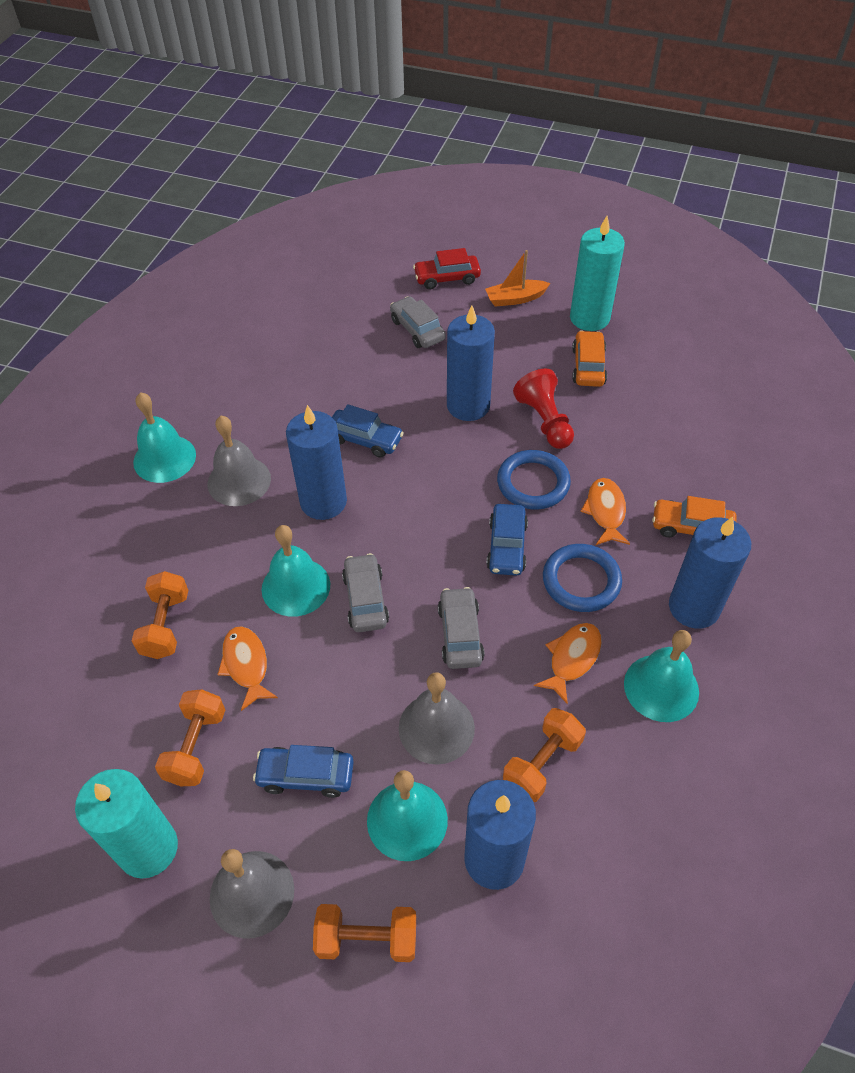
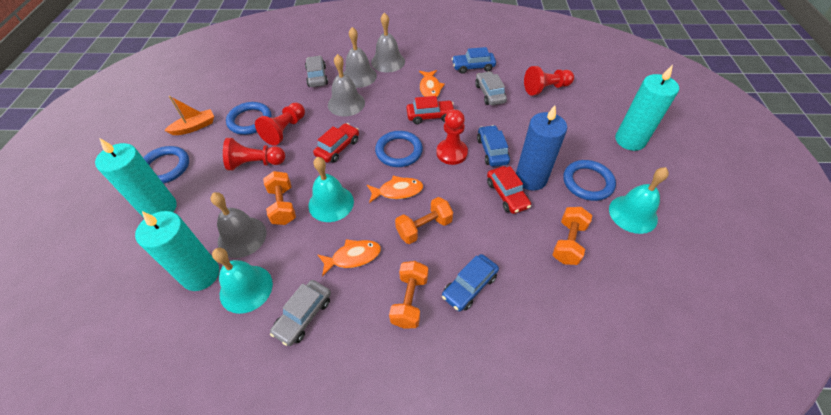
blue candle: [286,405,347,520] [447,305,495,421] [464,780,536,890] [669,516,751,629] = 4 -> [516,105,567,191] = 1
blue ring: [497,450,571,509] [543,544,622,612] = 2 -> [143,146,189,184] [226,102,271,135] [375,131,423,167] [563,160,616,201] = 4
grey bell: [207,416,271,506] [210,849,294,939] [399,673,475,765] = 3 -> [211,192,267,258] [328,54,365,116] [343,27,377,88] [371,13,405,73] = 4
orange car: [572,330,607,387] [652,496,737,537] = 2 -> none = 0
red car: [413,248,481,289] = 1 -> [313,123,359,163] [406,96,454,124] [487,166,531,214] = 3
red pawn: [513,368,574,449] = 1 -> [223,138,285,171] [255,102,305,146] [436,109,468,165] [524,66,574,96] = 4
turquoise bell: [133,392,196,483] [262,525,330,617] [367,770,448,861] [624,630,699,722] = 4 -> [212,248,273,314] [309,157,354,222] [609,167,669,234] = 3
turquoise candle: [75,769,178,879] [570,216,625,331] = 2 -> [95,138,177,218] [135,211,219,291] [615,65,679,151] = 3

